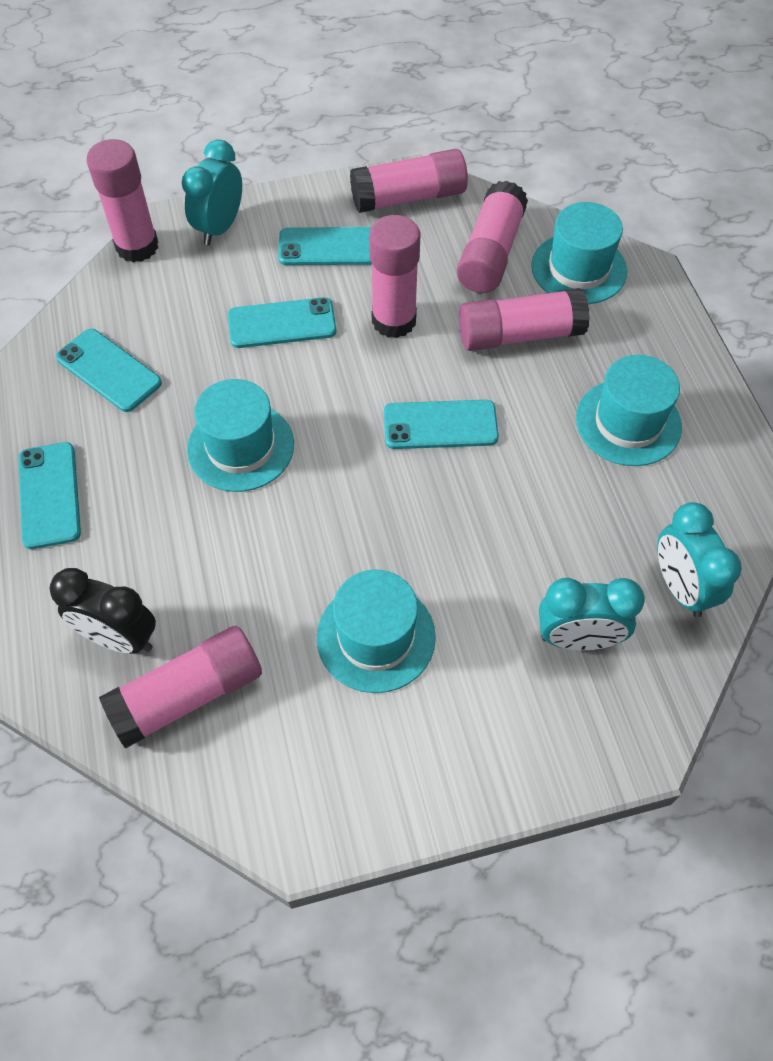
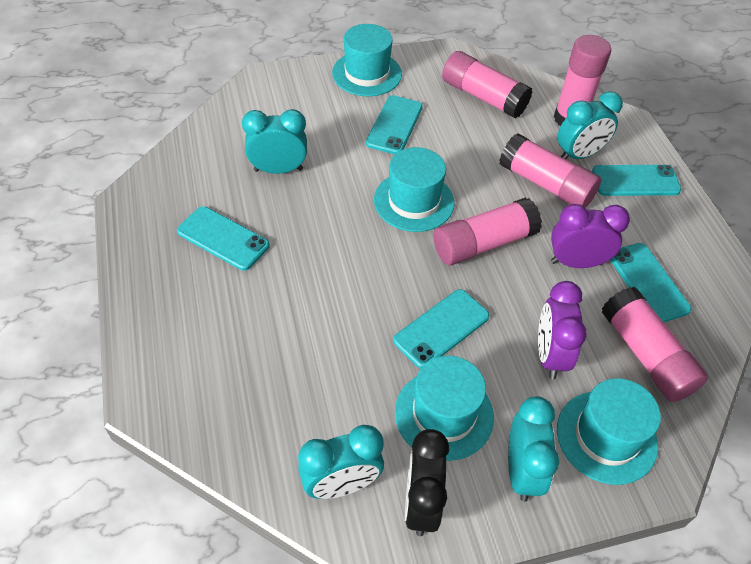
pink glue stick: [86,139,158,263] [99,626,262,748] [350,149,468,213] [369,215,420,338] [457,181,528,293] [459,288,590,351] = 6 -> [433,198,542,265] [442,51,532,118] [499,133,601,208] [554,35,611,126] [602,287,708,402] = 5
purple clock: none = 0 -> [538,281,587,379] [551,204,630,268] = 2
turquoise clock: [182,139,242,245] [539,578,645,650] [657,502,742,617] = 3 -> [242,109,307,174] [298,425,384,499] [508,396,559,502] [557,91,623,160] = 4

